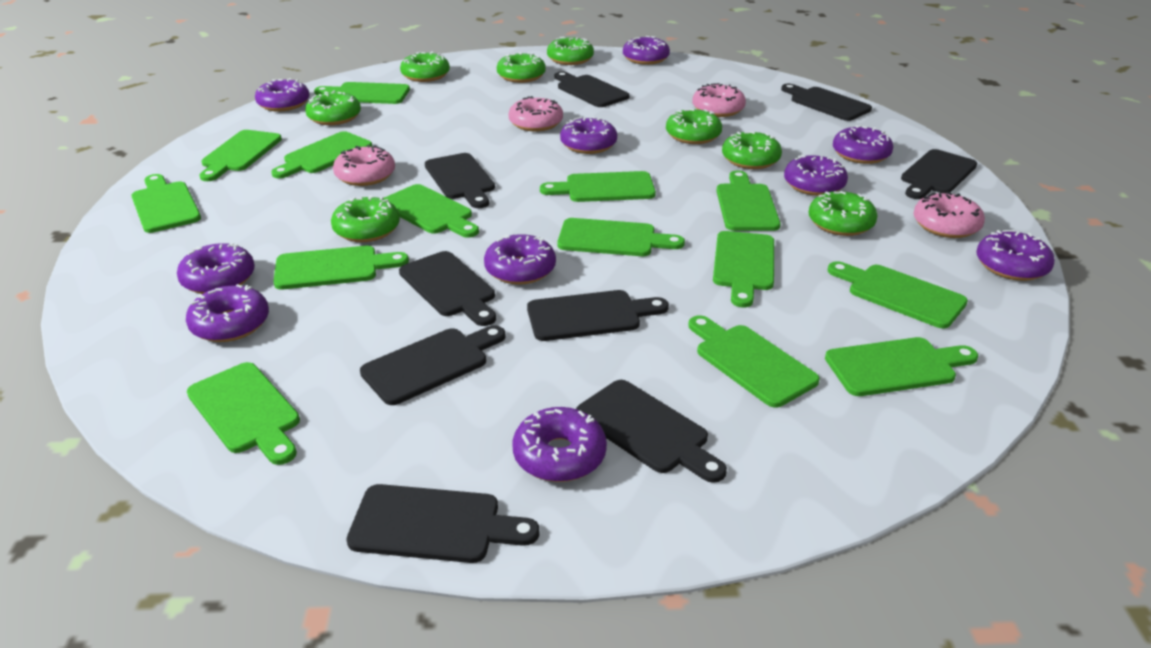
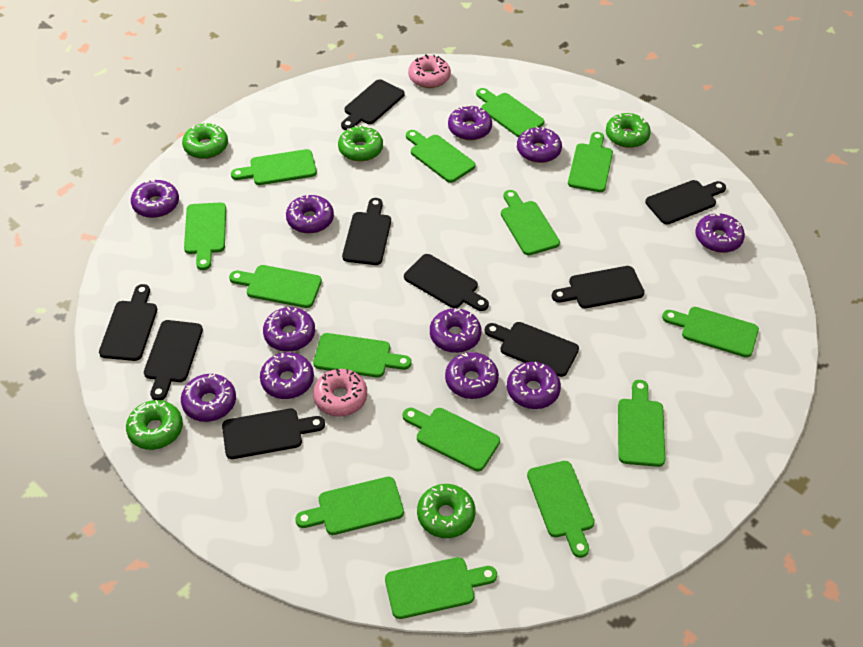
green donut: [305,91,361,125] [331,195,400,242] [400,51,450,82] [497,52,546,83] [547,36,594,65] [666,109,722,144] [722,131,782,169] [809,191,878,236] = 8 -> [126,400,183,450] [182,122,228,159] [338,125,383,161] [417,484,475,538] [606,113,651,148] = 5
pink donut: [333,145,395,186] [509,96,563,131] [692,83,746,117] [913,192,985,238] = 4 -> [313,369,367,417] [408,55,451,88] = 2
purple donut: [177,243,255,294] [186,284,269,342] [255,78,309,111] [484,234,556,285] [513,407,607,482] [560,116,617,154] [623,36,670,65] [784,155,848,196] [833,125,893,164] [976,230,1055,281] = 10 -> [131,179,179,218] [181,374,236,422] [260,352,314,399] [263,307,315,352] [286,195,334,234] [430,308,481,353] [445,352,499,399] [448,105,492,140] [507,362,561,409] [517,126,562,163] [696,212,745,253] = 11

